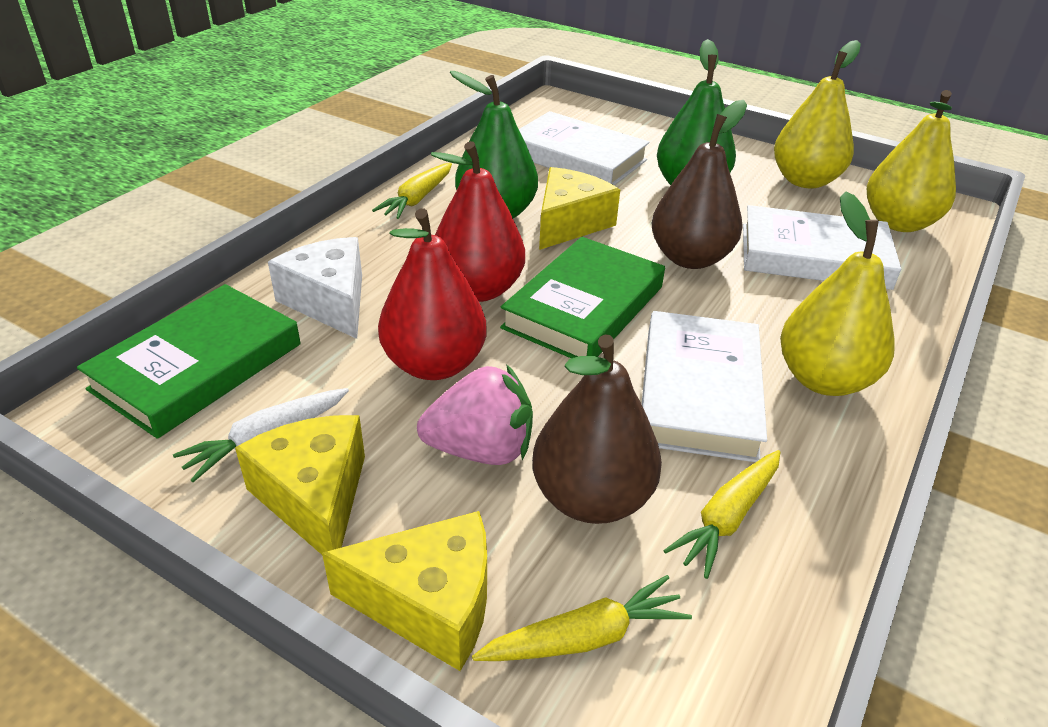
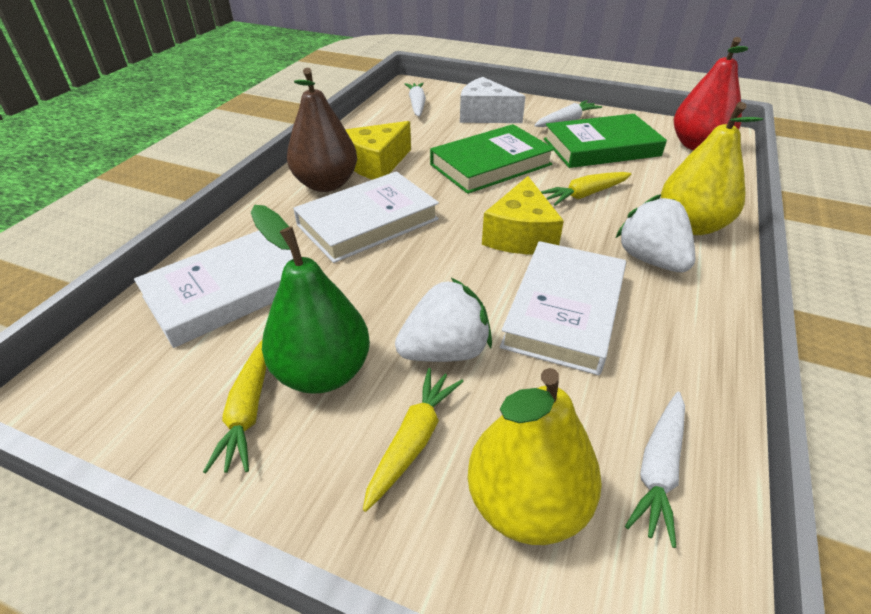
brown pear: [532,334,662,524] [652,100,747,269] = 2 -> [287,68,357,192] = 1
green pear: [450,71,538,218] [657,39,736,185] = 2 -> [251,205,370,394] = 1
pink strawberry: [417,364,533,465] = 1 -> none = 0
red pear: [378,208,487,380] [431,141,525,302] = 2 -> [674,37,748,151] = 1
white carrot: [173,388,349,482] = 1 -> [405,83,426,117] [534,100,602,127] [625,392,685,548] = 3
white strawberry: none = 0 -> [395,278,492,362] [616,194,695,272] = 2
yellow cheese: [235,415,365,555] [322,511,487,671] [539,167,620,250] = 3 -> [345,121,411,180] [482,176,564,254] = 2
yellow pear: [774,40,861,188] [780,191,895,396] [867,90,956,232] = 3 -> [468,368,602,545] [661,102,763,235] = 2

